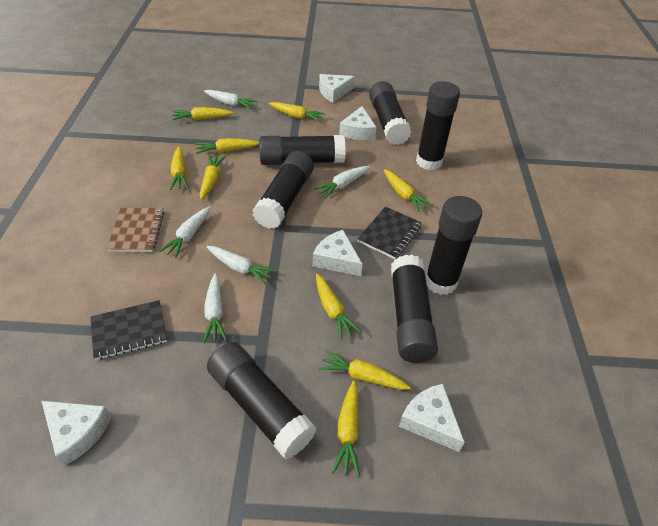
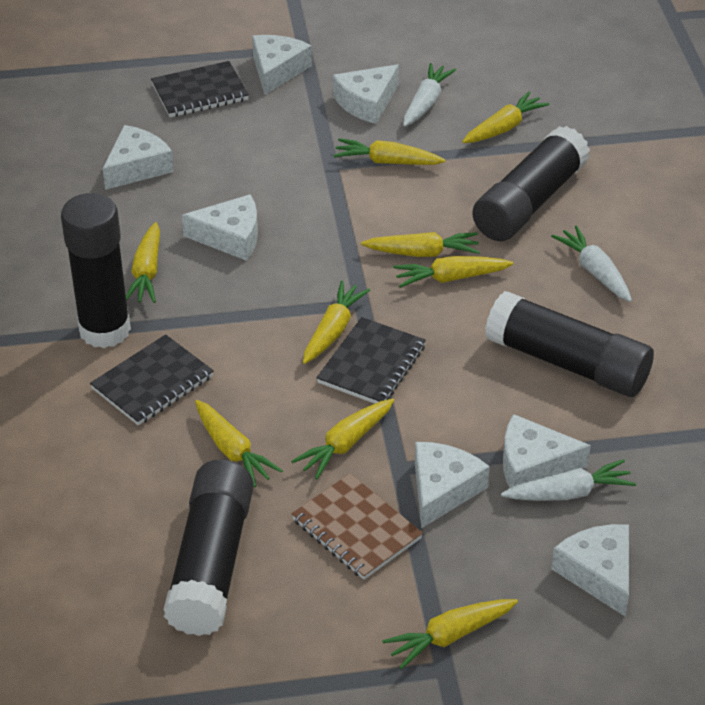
black glue stick: [207,342,317,459] [252,151,314,229] [259,135,346,165] [369,81,411,145] [391,255,438,363] [416,81,460,170] [425,196,482,295] = 7 -> [61,193,131,348] [164,460,254,636] [472,126,590,241] [485,291,654,397] = 4
black notebook: [90,300,167,360] [358,206,422,259] = 2 -> [90,334,214,426] [151,61,249,117] [316,317,426,404] = 3
white carrot: [159,207,210,258] [203,274,227,343] [204,90,258,109] [207,246,277,285] [314,166,370,198] = 5 -> [403,63,456,127] [501,459,636,501] [551,226,632,302] = 3
white cheese: [42,401,111,466] [313,230,363,276] [319,74,355,103] [339,106,376,140] [399,384,465,452] = 5 -> [103,125,174,190] [182,194,258,261] [252,35,312,95] [333,64,399,124] [415,442,490,528] [503,414,591,488] [551,524,629,616] = 7

